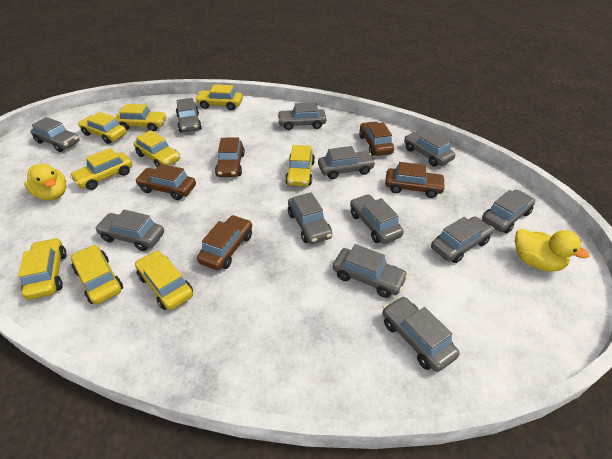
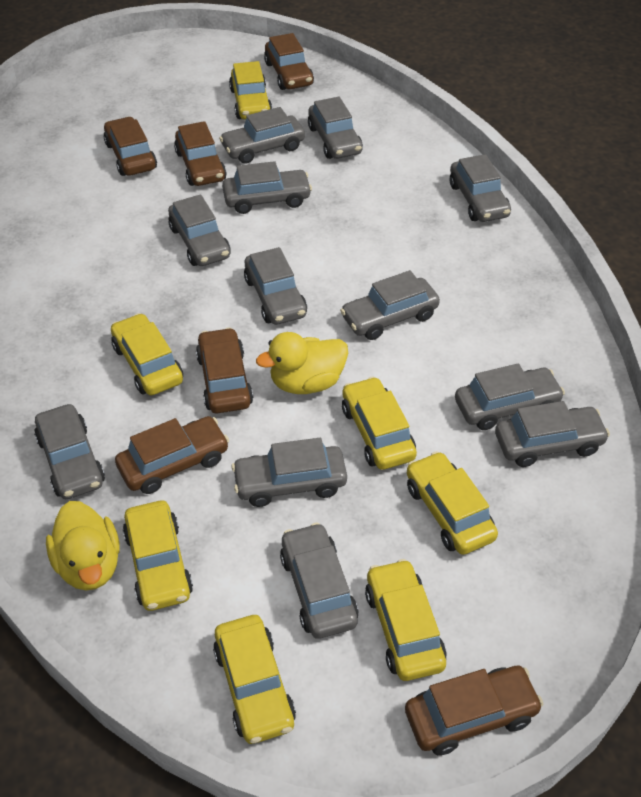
brown car: [135,164,196,200] [197,215,252,270] [215,137,245,177] [359,121,394,156] [385,162,446,198] = 5 -> [104,117,157,176] [115,416,229,494] [174,121,227,186] [196,327,253,413] [264,33,314,90] [405,666,543,755] = 6
yellow car: [18,238,67,300] [70,148,133,190] [71,245,123,305] [78,112,126,144] [116,104,166,131] [134,130,180,167] [135,251,193,310] [195,84,243,110] [285,145,315,186] = 9 -> [111,313,183,395] [123,500,193,611] [213,615,296,744] [229,61,272,119] [342,377,417,470] [365,559,447,681] [407,451,498,555] = 7

